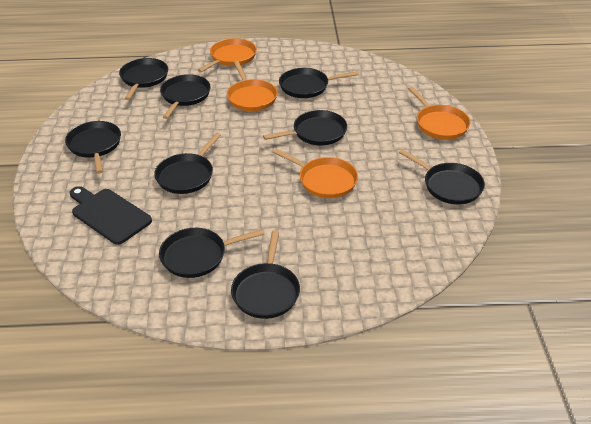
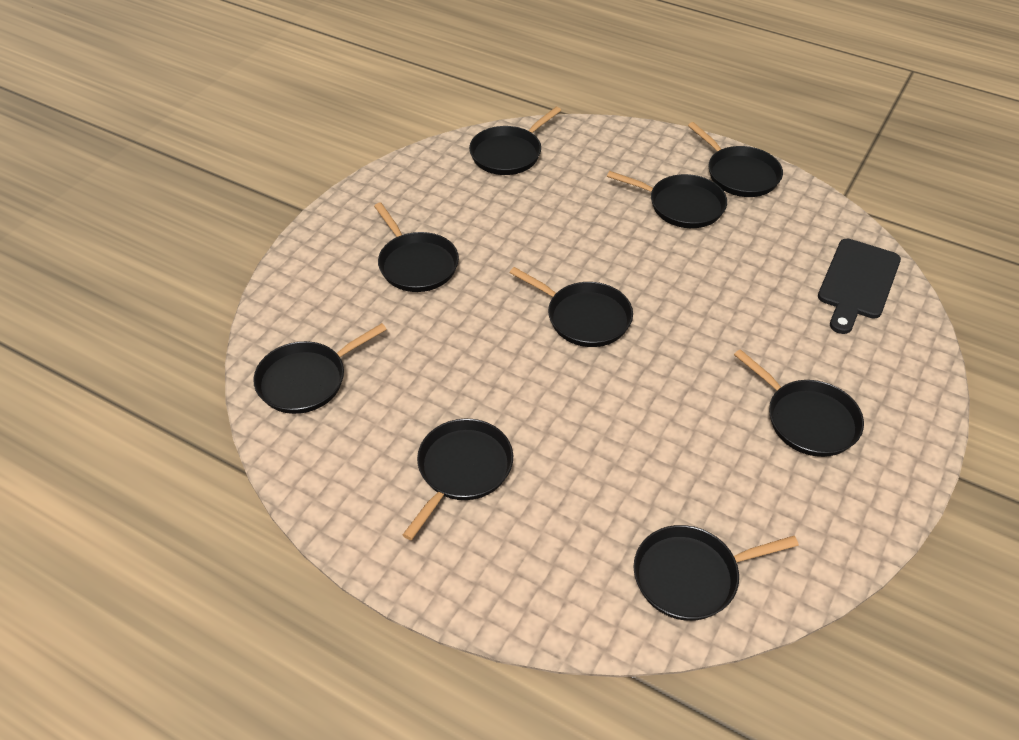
orange pan: [198,38,257,73] [227,61,277,111] [273,149,358,198] [408,87,471,140] = 4 -> none = 0

